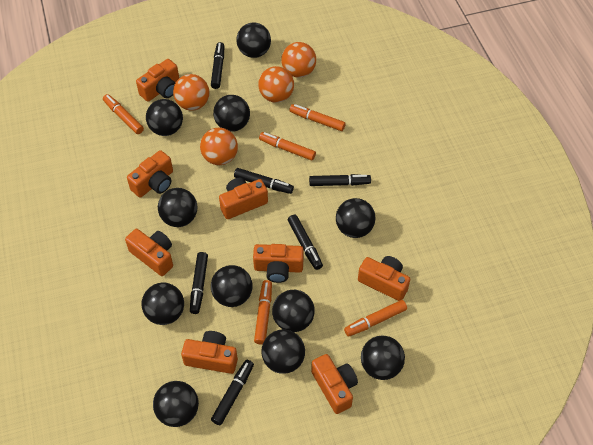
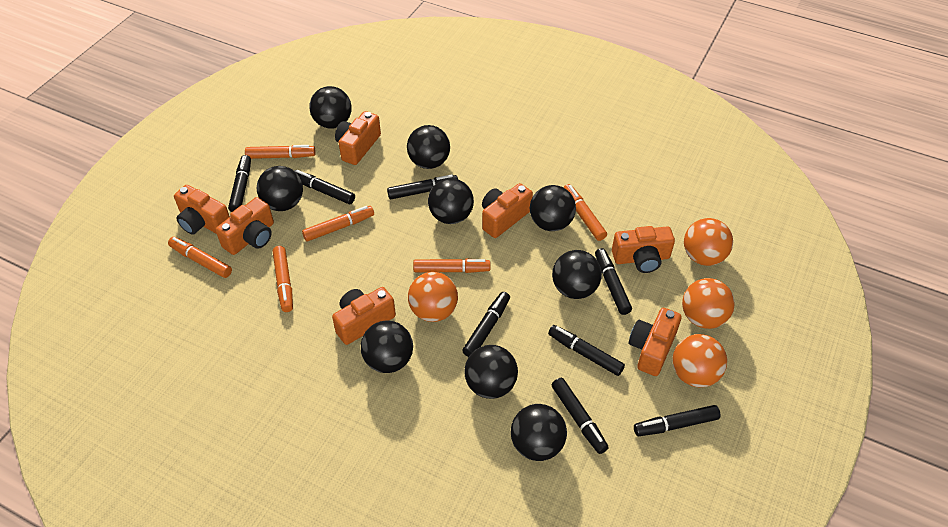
black ball: [141,283,184,325] [146,99,183,136] [153,381,199,427] [158,188,197,227] [211,265,253,307] [213,95,250,132] [236,23,271,58] [262,329,305,374] [272,290,315,332] [336,198,376,238] [361,336,405,380] = 11 -> [257,166,303,211] [309,86,351,129] [361,321,413,373] [407,125,450,169] [428,178,474,224] [464,345,518,399] [511,404,567,461] [530,185,576,231] [552,250,602,299] = 9
black marker: [190,252,208,314] [211,42,224,89] [211,360,254,425] [234,168,294,194] [288,215,323,270] [309,174,371,186] = 6 -> [228,155,251,212] [294,170,355,205] [387,174,458,199] [462,292,510,357] [548,325,625,376] [552,378,609,454] [595,248,632,315] [634,405,721,436] = 8
orange camera: [125,229,173,276] [127,150,173,198] [136,59,179,102] [181,331,238,374] [219,178,268,219] [253,244,304,283] [311,354,358,414] [358,256,410,301] = 8 -> [174,185,230,235] [216,197,274,255] [332,287,396,345] [335,111,381,165] [482,183,533,238] [612,226,675,273] [629,308,682,376] = 7
orange marker: [103,94,144,134] [254,280,272,344] [259,132,316,161] [289,104,346,131] [344,300,407,337] = 5 -> [168,237,232,278] [245,145,316,159] [273,246,293,312] [302,206,374,242] [413,258,491,273] [563,184,607,241] = 6

